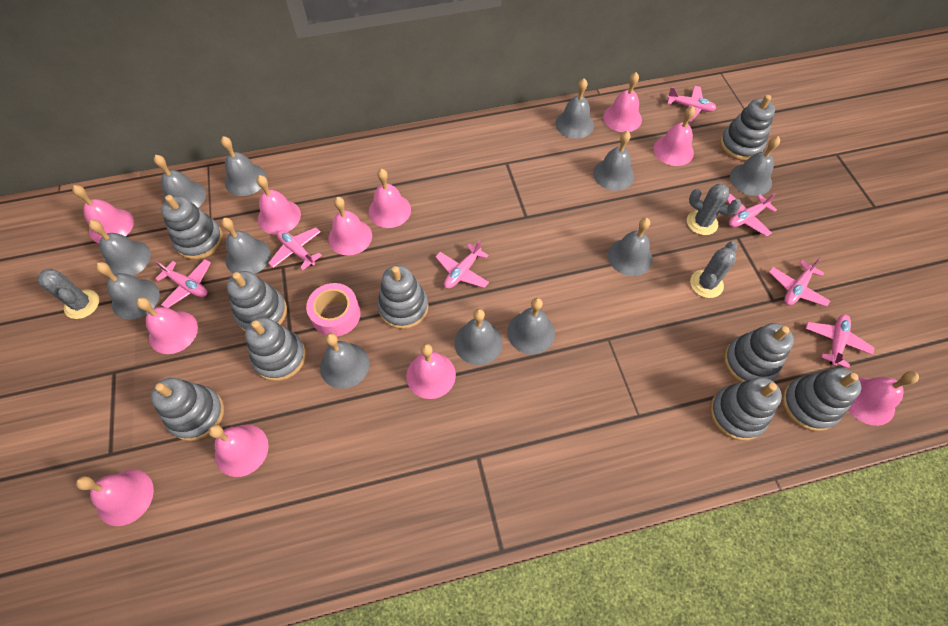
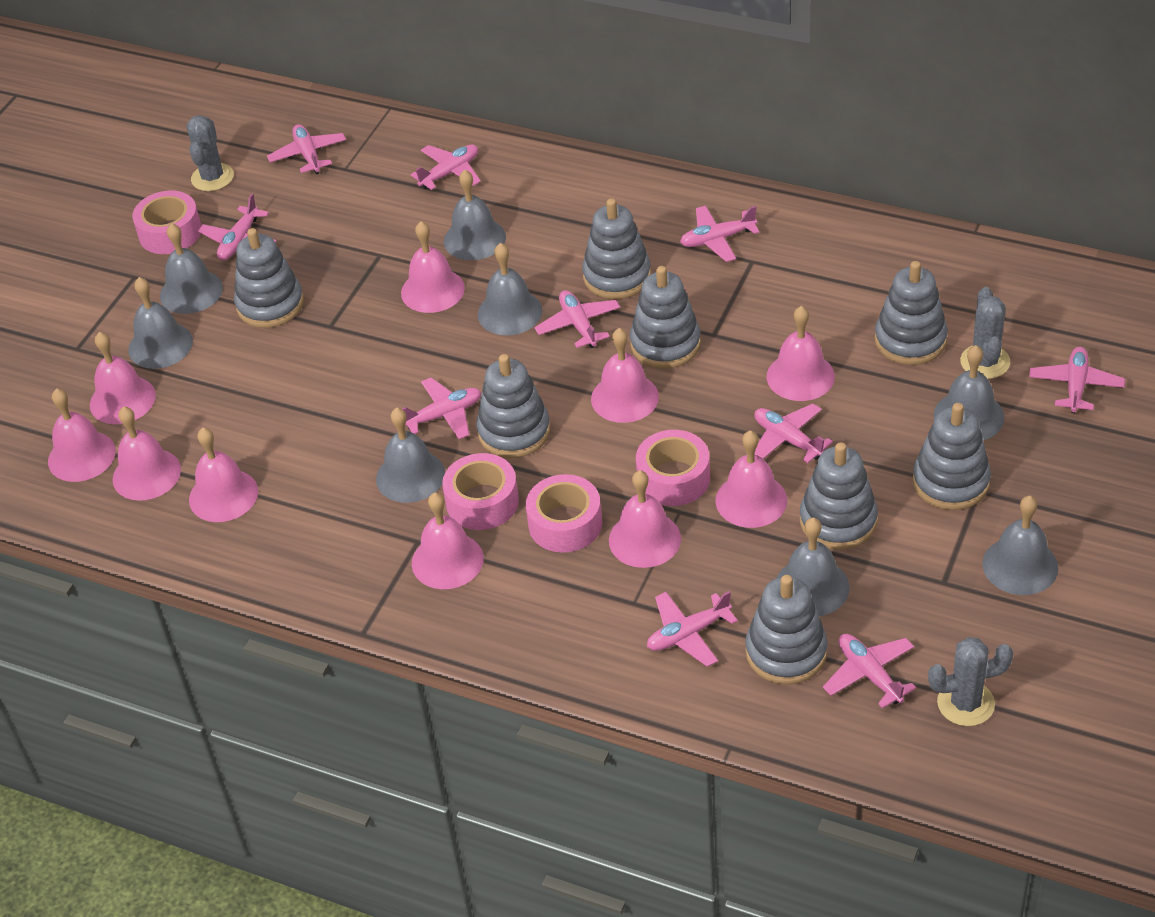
grey bell: [89,220,151,276] [96,262,160,320] [154,155,206,208] [221,136,266,196] [221,218,271,274] [320,333,369,389] [455,309,503,365] [507,298,555,355] [555,78,594,139] [593,131,634,191] [608,218,653,276] [730,136,780,196] = 12 -> [128,277,193,369] [160,223,223,314] [376,408,445,503] [444,170,506,260] [478,243,542,335] [777,518,849,616] [934,345,1005,440] [982,496,1058,595] = 8
grey stacking toy: [151,378,224,441] [161,195,223,260] [227,271,287,331] [245,317,306,381] [378,265,429,329] [710,377,782,441] [720,95,775,161] [724,323,794,382] [782,368,861,431] = 9 -> [234,228,304,328] [476,354,550,458] [582,198,651,299] [630,266,701,369] [745,575,827,685] [800,442,878,550] [875,261,948,365] [913,403,991,510] = 8
pink bell: [72,185,134,243] [76,470,154,526] [136,297,198,354] [208,424,269,477] [256,175,301,234] [328,197,372,256] [369,169,411,228] [406,344,456,399] [603,72,642,132] [653,106,695,166] [848,371,919,426] = 11 -> [48,388,116,482] [90,332,156,424] [113,406,181,501] [189,428,258,522] [401,221,465,313] [412,493,484,589] [591,328,659,423] [609,470,681,568] [716,430,787,528] [767,306,835,401] = 10
pink plane: [155,259,211,308] [269,227,322,270] [436,240,489,289] [667,86,716,122] [727,193,777,237] [769,258,830,307] [806,314,874,368] = 7 -> [198,194,277,260] [267,124,346,174] [401,378,481,439] [411,145,481,190] [535,290,620,348] [647,591,738,667] [680,206,759,262] [754,404,833,463] [823,634,916,709] [1029,347,1125,413] = 10
pink tape: [306,283,361,336] = 1 -> [132,191,202,254] [442,453,519,530] [526,474,602,553] [636,430,710,506] = 4

